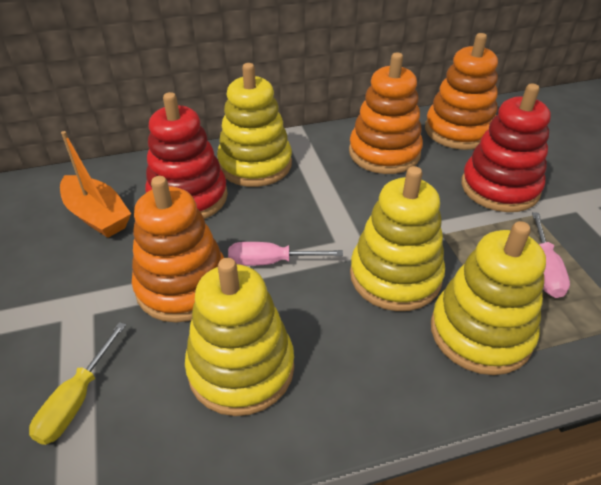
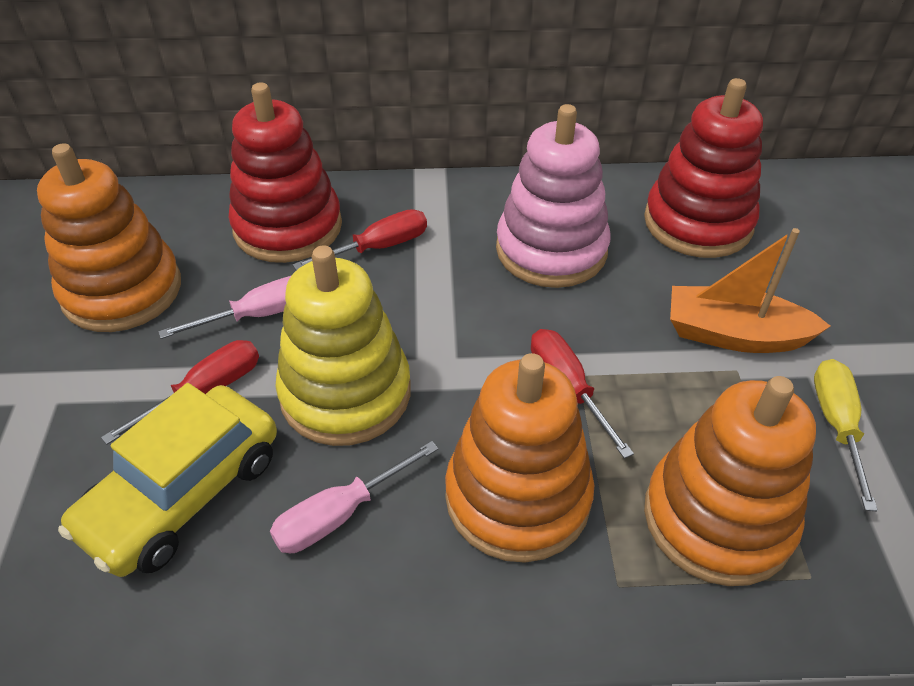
pink stacking toy: none = 0 -> [496,104,610,288] = 1
red screwdriver: none = 0 -> [101,340,259,445] [293,209,427,270] [531,329,634,459] = 3
yellow car: none = 0 -> [58,383,277,577] = 1
yellow stacking toy: [185,258,294,416] [217,63,292,187] [350,166,445,311] [431,221,546,375] = 4 -> [275,246,411,446] = 1

